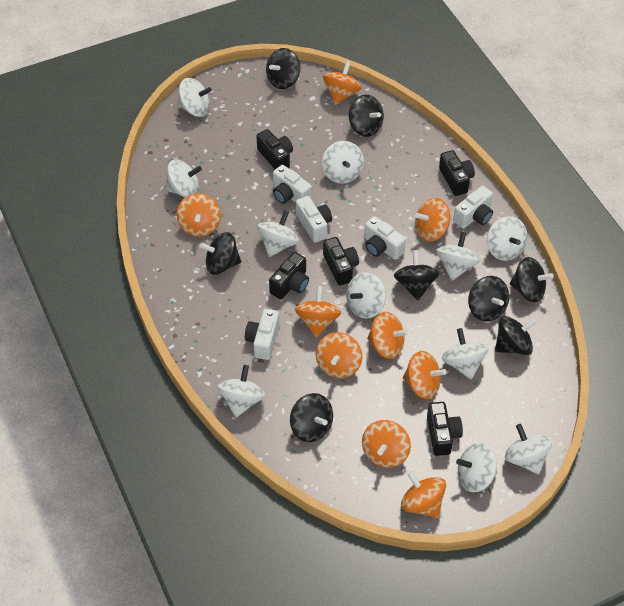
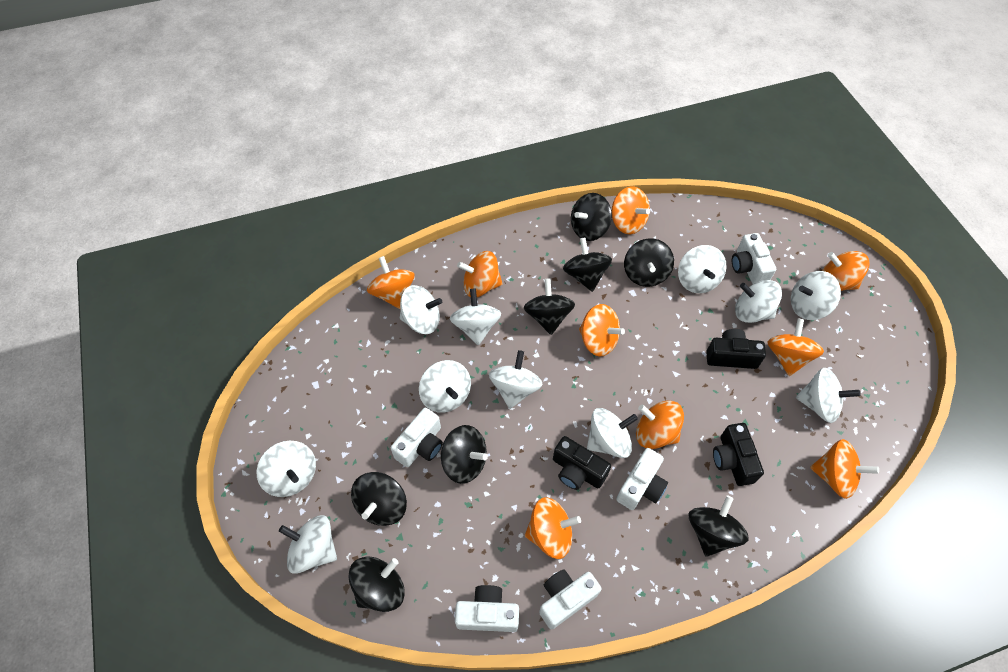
black camera: [256,129,293,169] [269,252,309,299] [323,237,359,286] [427,402,463,456] [439,150,475,196] = 5 -> [553,436,611,490] [706,329,766,369] [713,423,764,486] = 3

